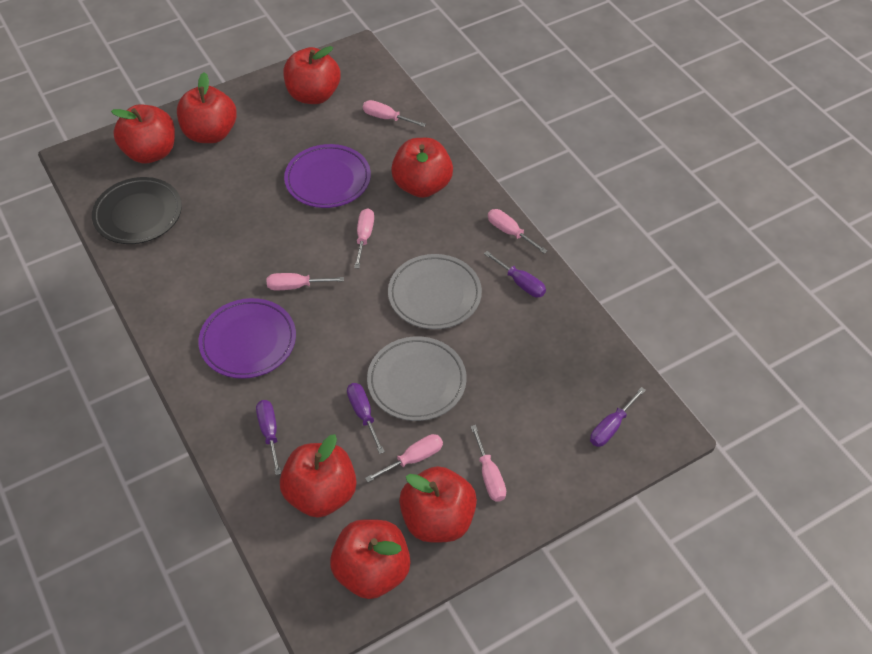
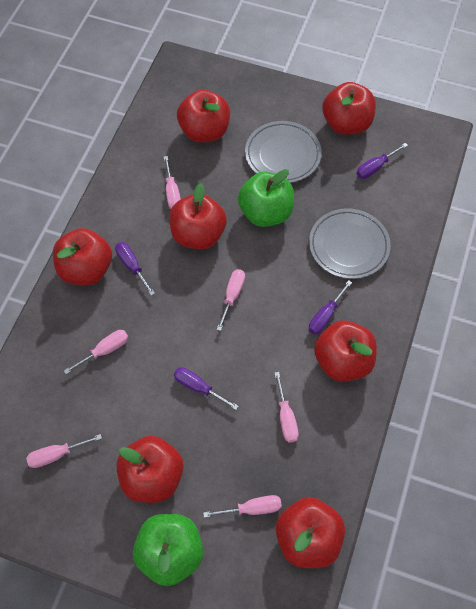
black plate: [92,177,182,244] = 1 -> none = 0
green apple: none = 0 -> [133,514,203,586] [238,169,294,227] = 2
purple plate: [198,298,296,379] [284,144,371,208] = 2 -> none = 0

